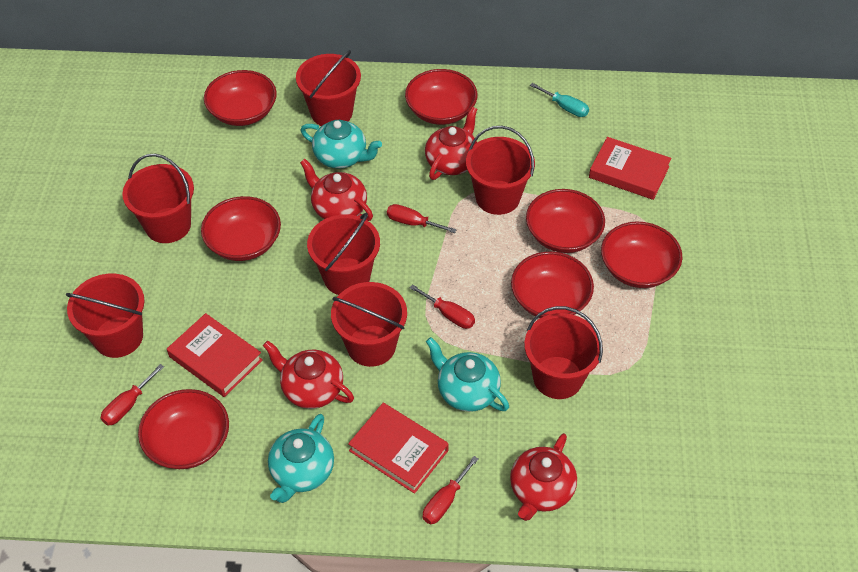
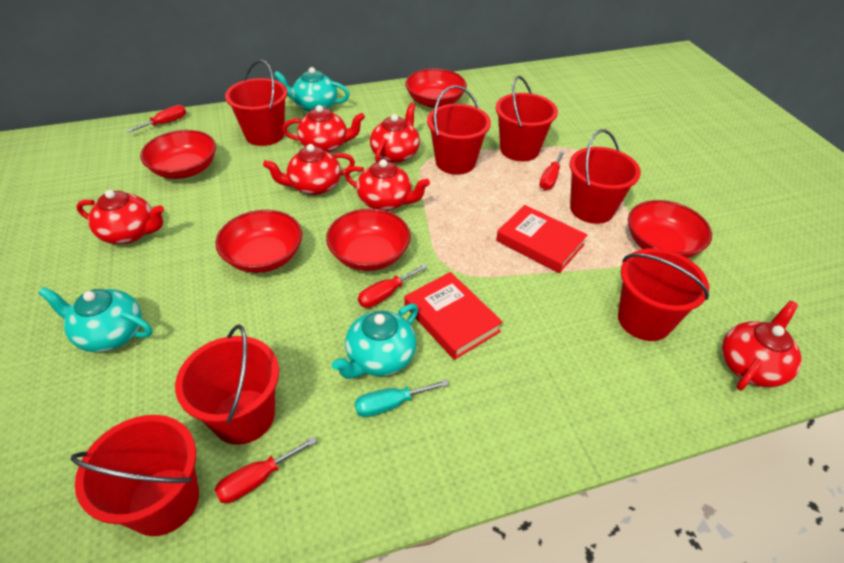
red book: [167,313,263,397] [348,403,449,494] [589,137,671,200] = 3 -> [404,272,503,360] [496,205,587,273] = 2
red bowl: [138,389,229,469] [201,196,281,261] [204,70,277,126] [405,69,477,125] [511,252,594,318] [526,189,605,253] [601,221,683,288] = 7 -> [140,130,216,179] [215,210,302,273] [326,208,411,271] [405,68,467,108] [628,200,712,258] = 5
red teapot: [263,340,354,409] [300,159,373,221] [425,107,477,180] [510,433,577,521] = 4 -> [76,190,164,244] [263,144,355,195] [282,105,365,153] [345,159,430,211] [370,103,420,163] [722,301,802,390] = 6

